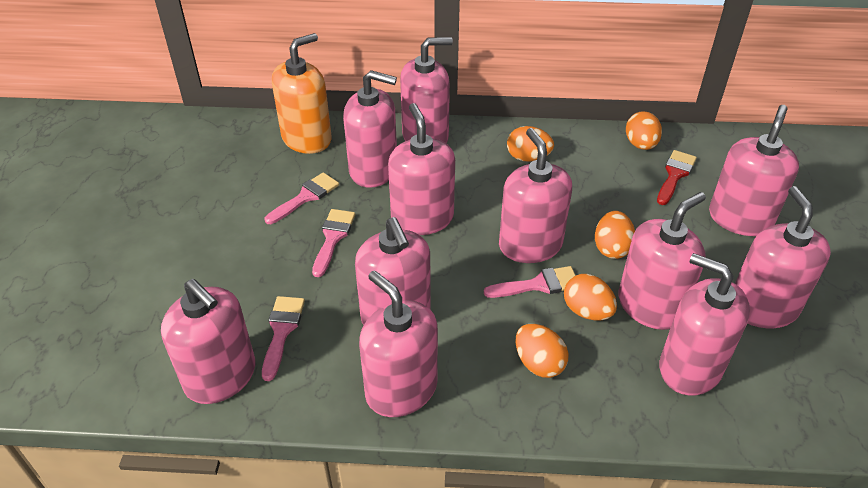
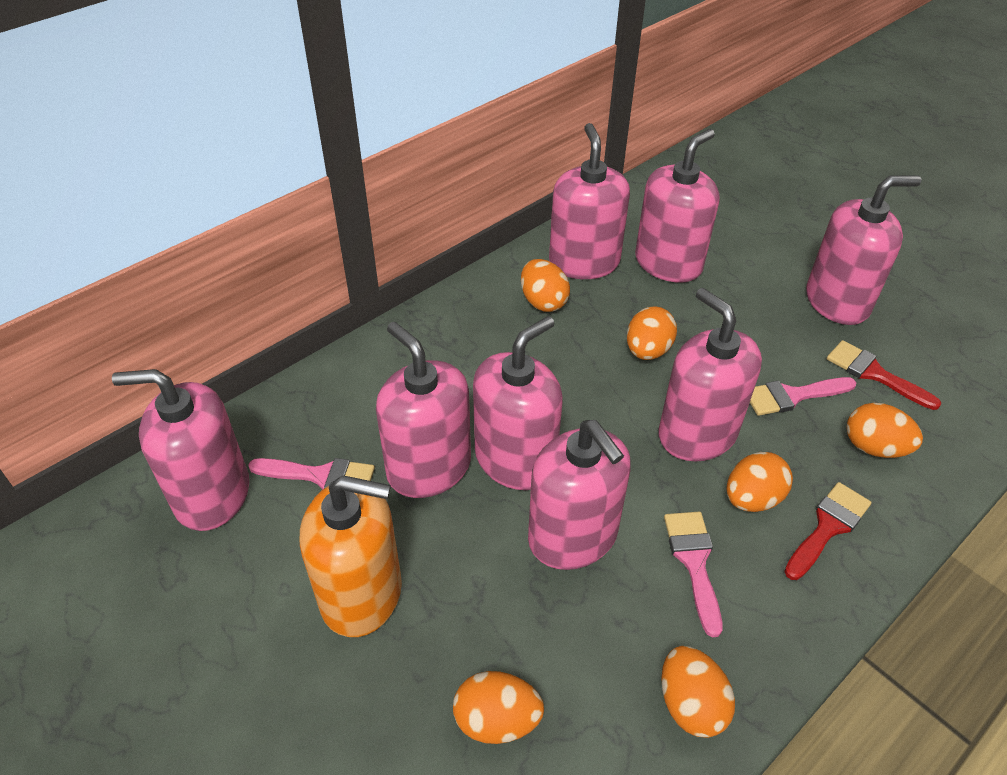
orange egg: [507,126,554,162] [516,324,569,378] [564,274,617,320] [595,211,635,259] [626,111,662,150] = 5 -> [453,671,544,744] [521,259,570,312] [627,306,677,360] [661,646,735,738] [727,452,793,512] [846,403,923,458] = 6
pink brush: [262,296,305,381] [265,172,339,224] [312,209,355,277] [484,266,576,298] = 4 -> [248,458,375,490] [664,512,723,637] [750,377,856,416] = 3
pink soap dispenser: [161,279,255,404] [343,70,397,188] [355,217,431,325] [359,270,438,417] [388,103,455,235] [400,37,453,143] [499,128,572,263] [618,192,706,330] [659,253,750,396] [709,105,799,236] [735,186,831,328] = 11 -> [112,369,249,531] [376,322,471,498] [473,316,563,490] [528,420,631,570] [549,123,630,279] [635,129,720,283] [659,288,762,461] [806,176,921,325] = 8
red brush: [657,150,697,205] = 1 -> [784,482,872,580] [827,340,942,410] = 2

